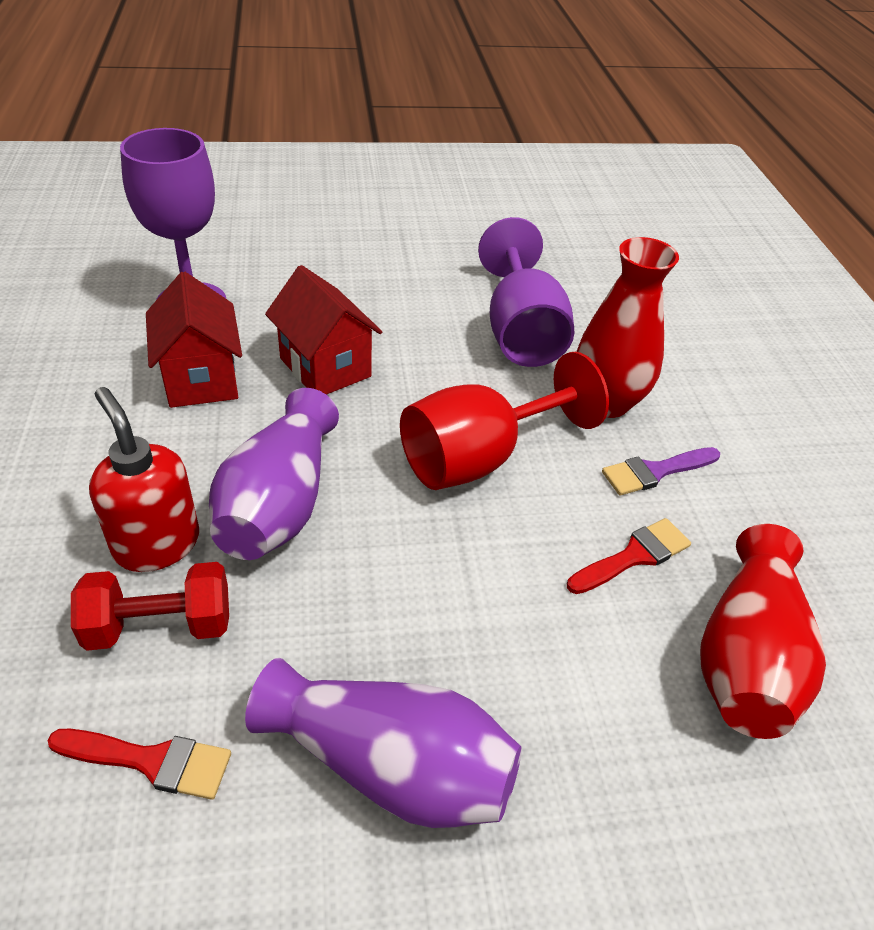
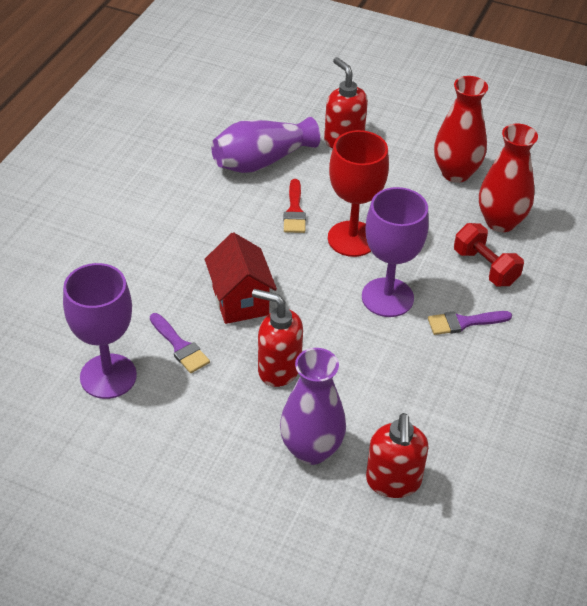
purple brush: [602,447,720,495] = 1 -> [150,313,210,373] [428,311,512,335] = 2
red brush: [47,729,231,800] [567,518,691,594] = 2 -> [283,179,306,233] = 1
red house: [146,272,242,408] [265,265,382,395] = 2 -> [205,232,277,324] = 1
red soap dispenser: [89,387,199,572] = 1 -> [252,289,303,387] [324,57,368,148] [366,413,429,498] = 3

